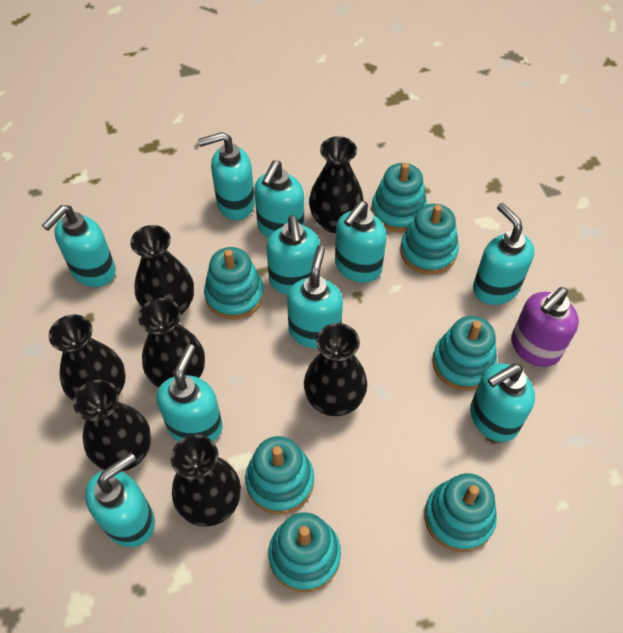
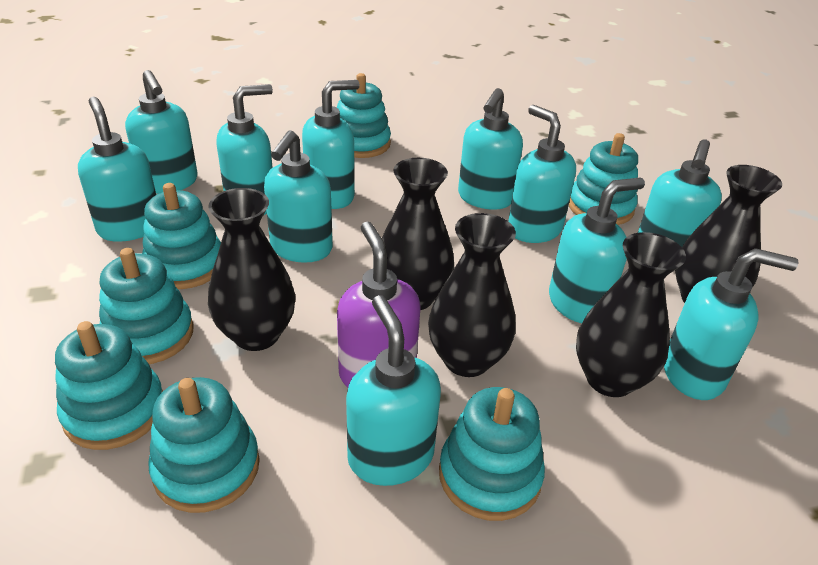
black vase: [49,314,126,401] [73,380,151,472] [130,225,194,315] [138,298,205,388] [171,435,241,527] [304,323,367,416] [309,136,364,233] = 7 -> [208,188,295,351] [382,158,454,310] [428,213,516,377] [576,232,686,397] [675,165,782,303] = 5
turquoise soap dispenser: [42,205,116,287] [85,452,155,547] [157,344,223,442] [198,132,255,220] [254,160,304,238] [266,215,320,295] [287,245,343,349] [335,201,387,283] [470,363,535,442] [473,203,534,305] = 10 -> [78,97,156,242] [125,70,198,194] [216,84,273,215] [264,130,333,263] [302,80,360,209] [346,295,441,486] [458,88,523,210] [508,105,576,243] [549,178,645,323] [638,139,722,247] [664,248,798,400] = 11

